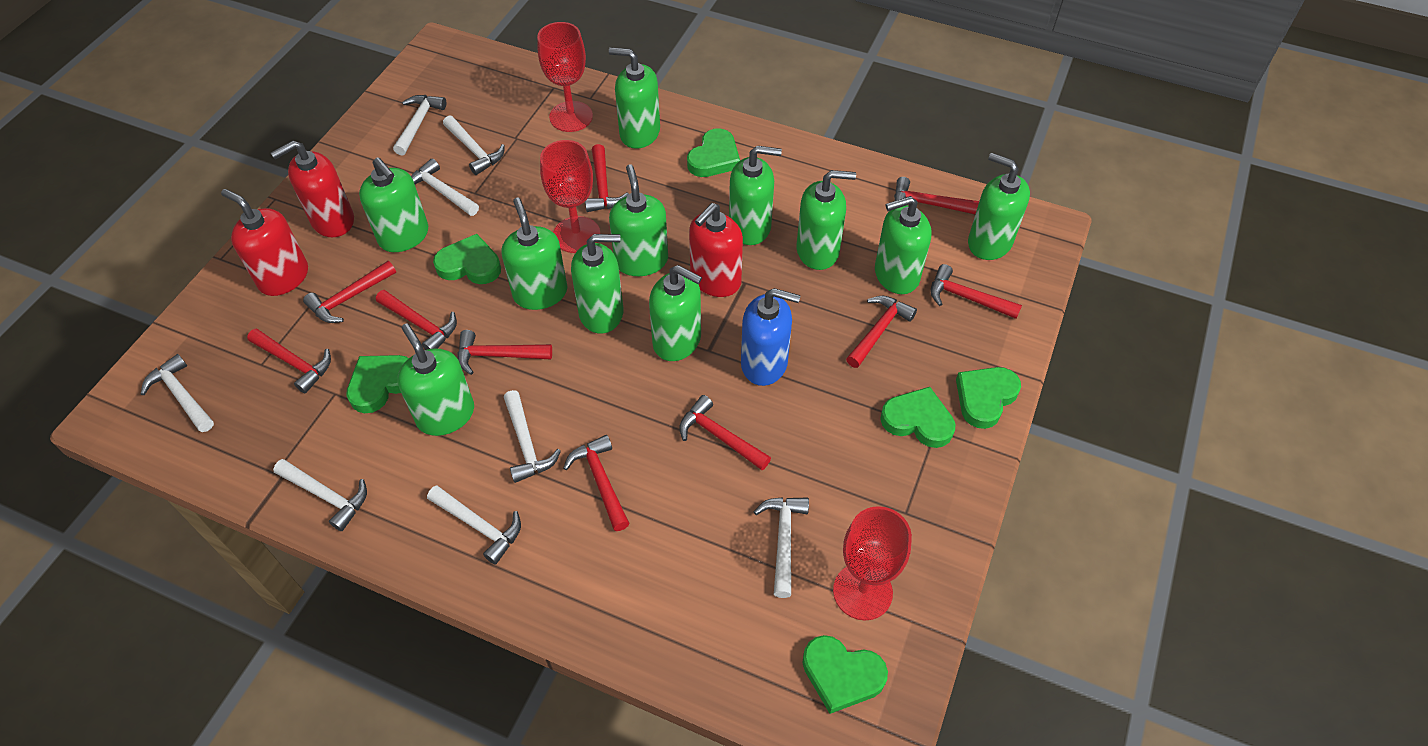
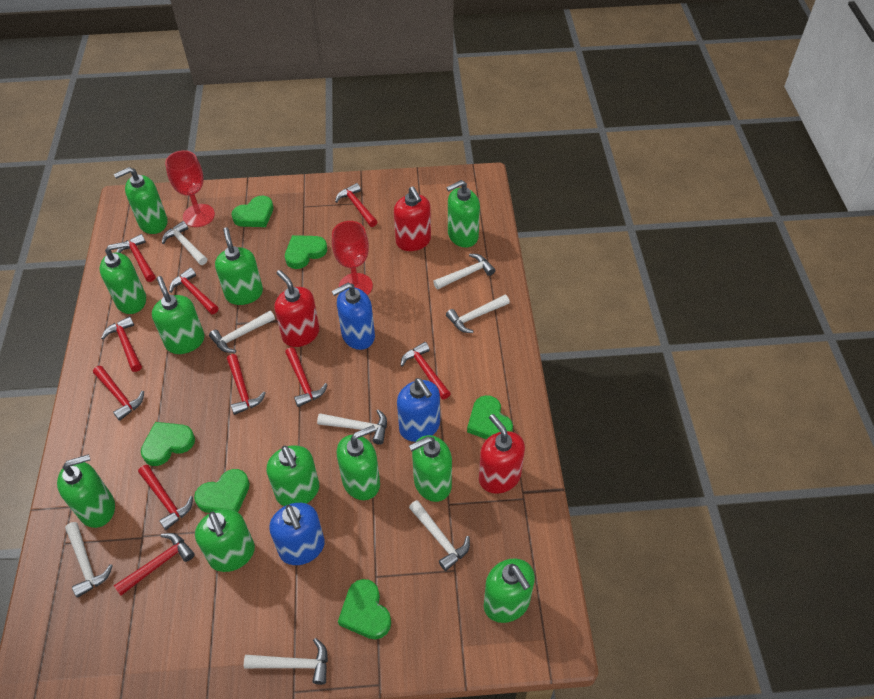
blue soap dispenser: [741,288,801,386] = 1 -> [269,503,325,565] [332,283,375,350] [397,378,440,442] = 3
red goblet: [537,22,593,132] [540,140,600,253] [833,506,912,621] = 3 -> [165,150,215,227] [332,221,373,295] = 2

